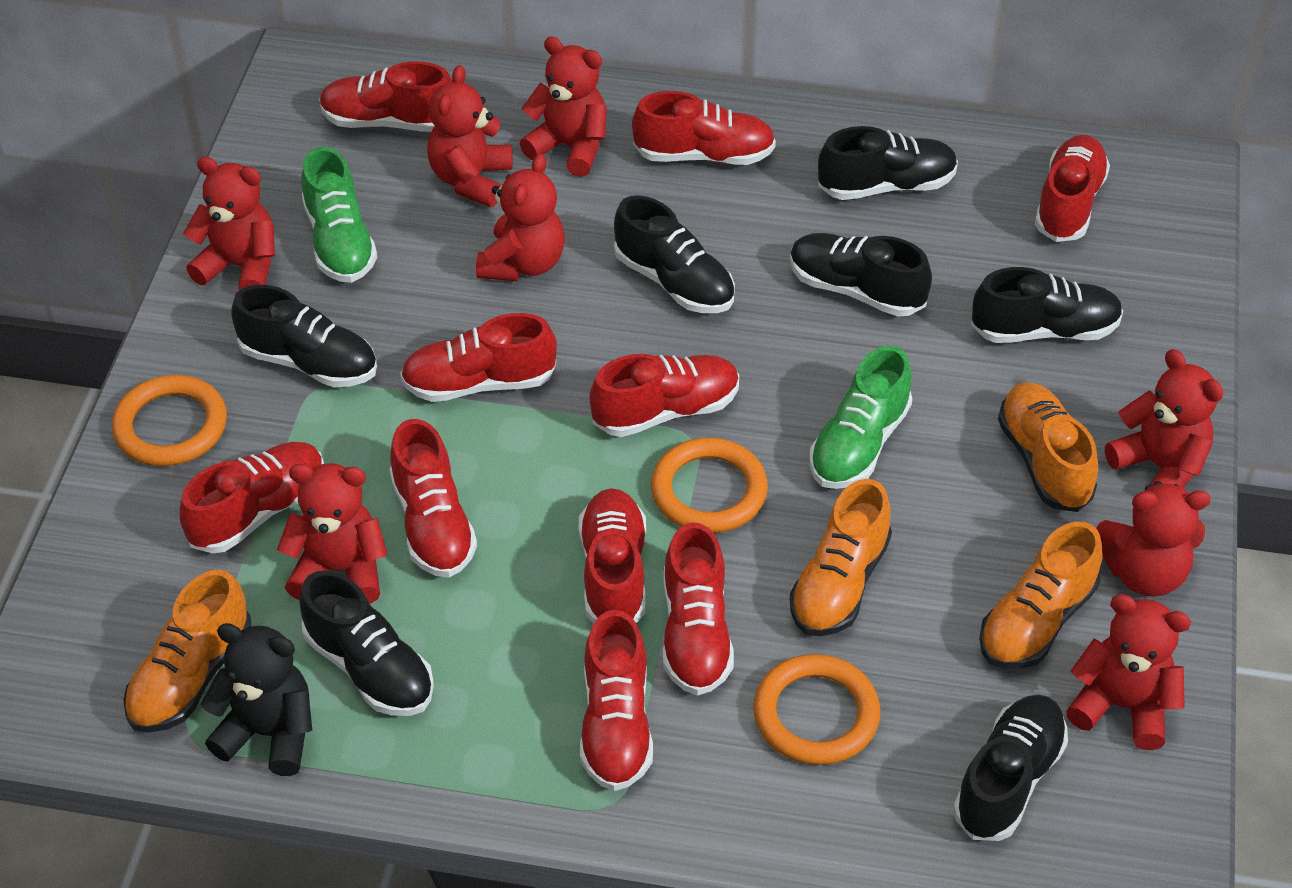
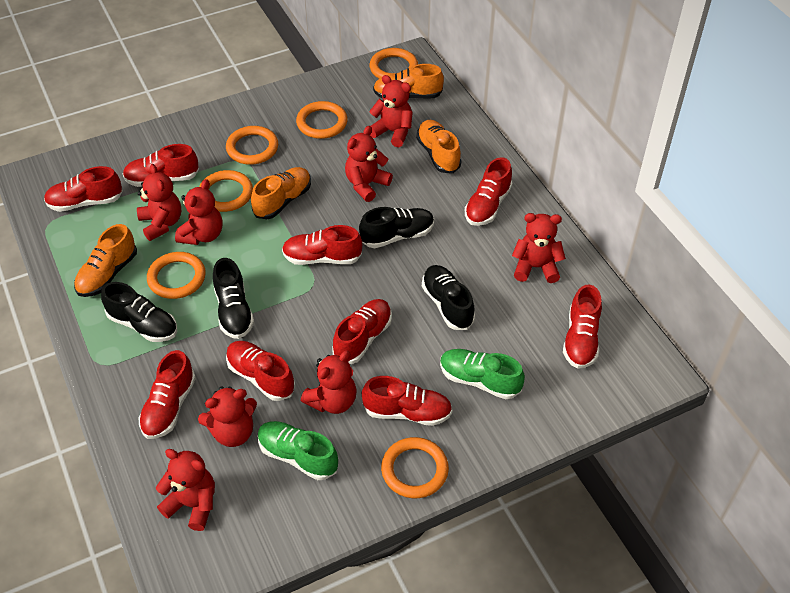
black shoe: [231,285,377,387] [299,571,434,716] [614,195,735,313] [790,233,932,317] [818,126,958,200] [953,694,1068,841] [971,267,1123,343] = 7 -> [101,282,177,342] [213,258,254,339] [359,207,434,248] [422,265,475,330] = 4
black teddy bear: [201,623,312,776] = 1 -> none = 0
orange ring: [112,375,227,466] [651,438,768,533] [753,654,880,765] = 3 -> [147,252,206,299] [199,170,253,212] [226,126,278,165] [296,101,348,139] [370,48,418,79] [381,437,449,498] = 6
red shoe: [180,442,324,554] [319,61,452,132] [390,419,477,578] [400,313,557,402] [579,488,646,624] [580,610,653,791] [589,354,739,437] [632,91,776,165] [663,522,734,696] [1035,135,1110,242] = 10 -> [44,166,123,212] [123,144,199,187] [139,350,196,439] [226,341,295,401] [282,225,362,265] [332,299,392,364] [362,376,452,426] [465,157,513,226] [563,285,602,369] = 9

